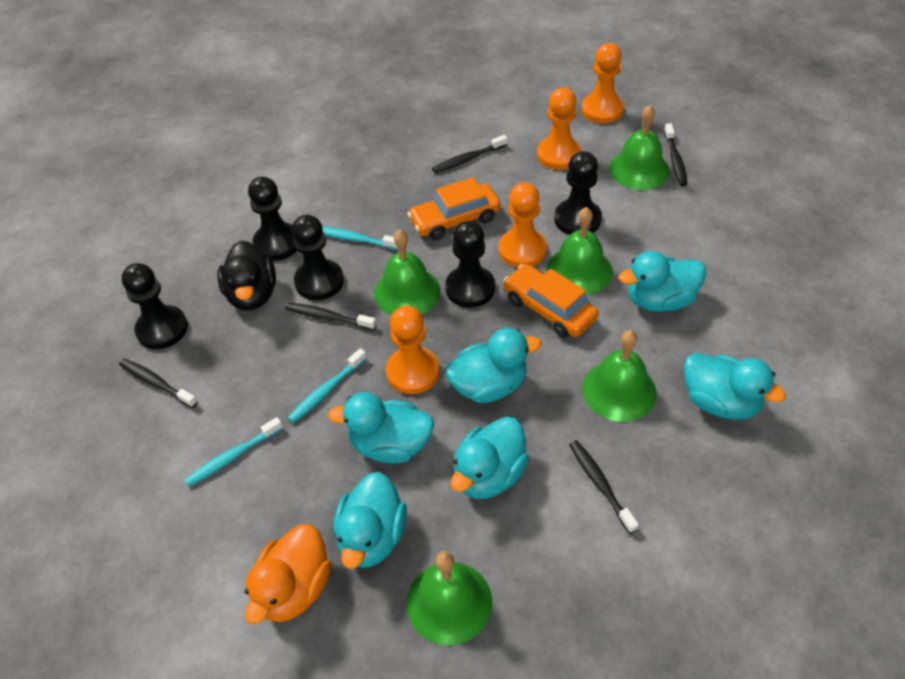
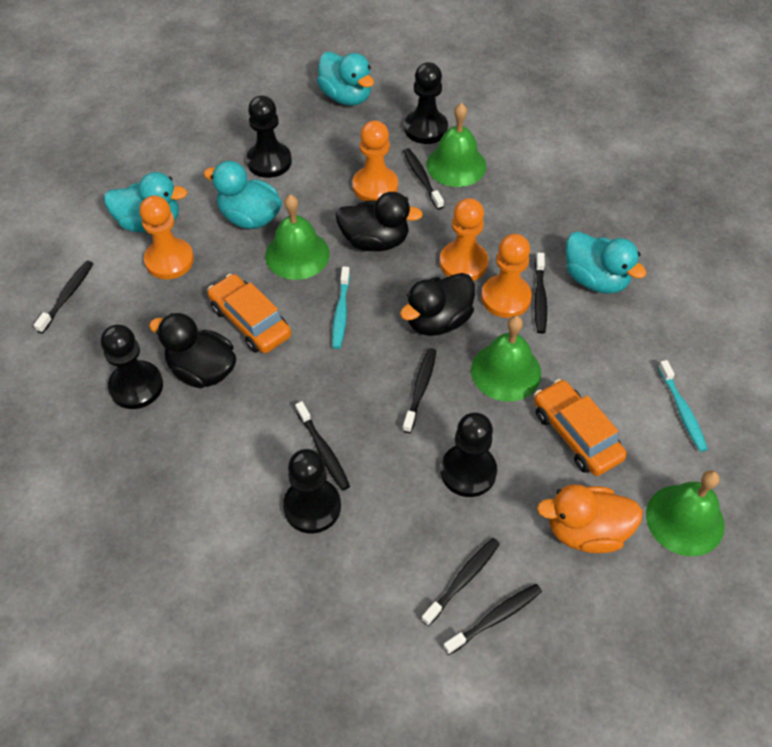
black duck: [217,241,276,310] = 1 -> [149,313,236,388] [336,192,423,251] [400,273,475,336] = 3
black toothbrush: [119,359,198,408] [285,303,376,330] [432,135,507,173] [569,440,639,534] [664,123,687,187] = 5 -> [34,261,94,333] [295,401,350,491] [402,348,436,433] [403,148,444,210] [421,538,500,626] [443,584,542,655] [534,253,547,334] = 7
green bell: [374,230,441,315] [406,551,492,645] [547,207,613,295] [582,330,657,422] [609,105,670,190] = 5 -> [265,195,330,280] [426,103,486,187] [471,316,541,401] [646,470,725,556] = 4
turquoise duck: [328,392,434,464] [334,472,407,569] [445,328,541,403] [451,417,529,499] [619,251,706,312] [684,353,786,420] = 6 -> [104,172,187,232] [204,161,282,229] [317,52,374,106] [566,231,646,294] = 4
turquoise toothbrush: [185,417,283,486] [288,348,367,423] [322,227,398,250] = 3 -> [332,266,350,349] [658,360,708,452] = 2

